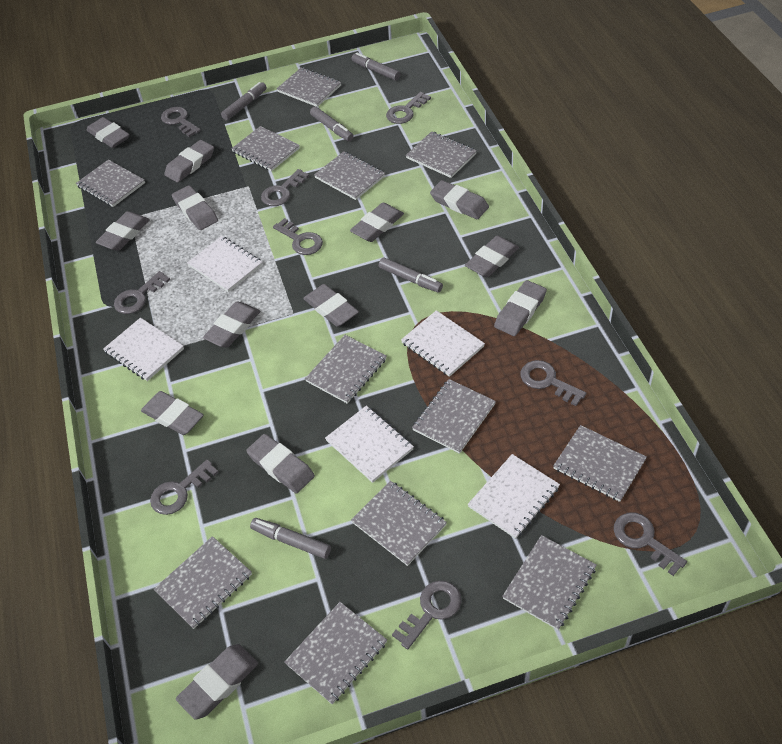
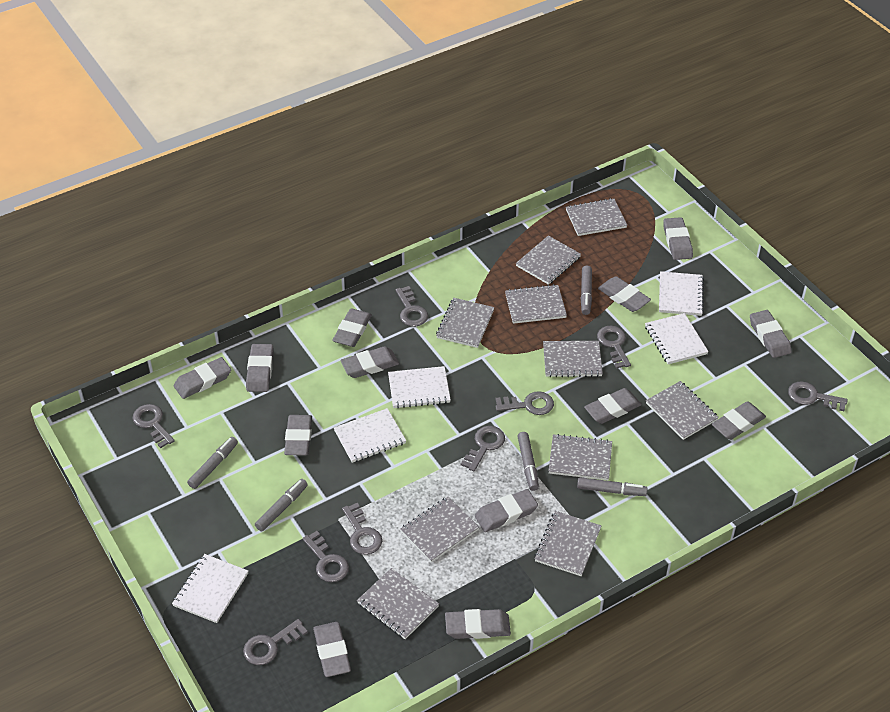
grey notebook: [76,160,145,207] [154,536,252,629] [231,126,300,171] [277,68,341,107] [284,602,387,704] [305,335,386,404] [314,151,385,200] [351,481,447,566] [406,131,477,178] [412,379,496,454] [502,535,597,630] [553,425,647,502] = 12 -> [357,568,439,639] [400,497,479,562] [436,298,494,348] [505,284,567,324] [516,235,581,285] [534,511,601,576] [543,341,603,377] [549,434,612,480] [566,198,627,236] [646,381,719,440] = 10

